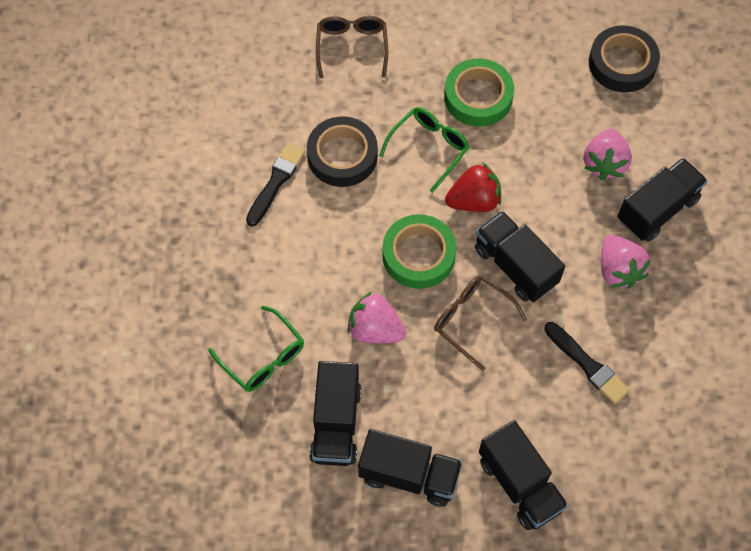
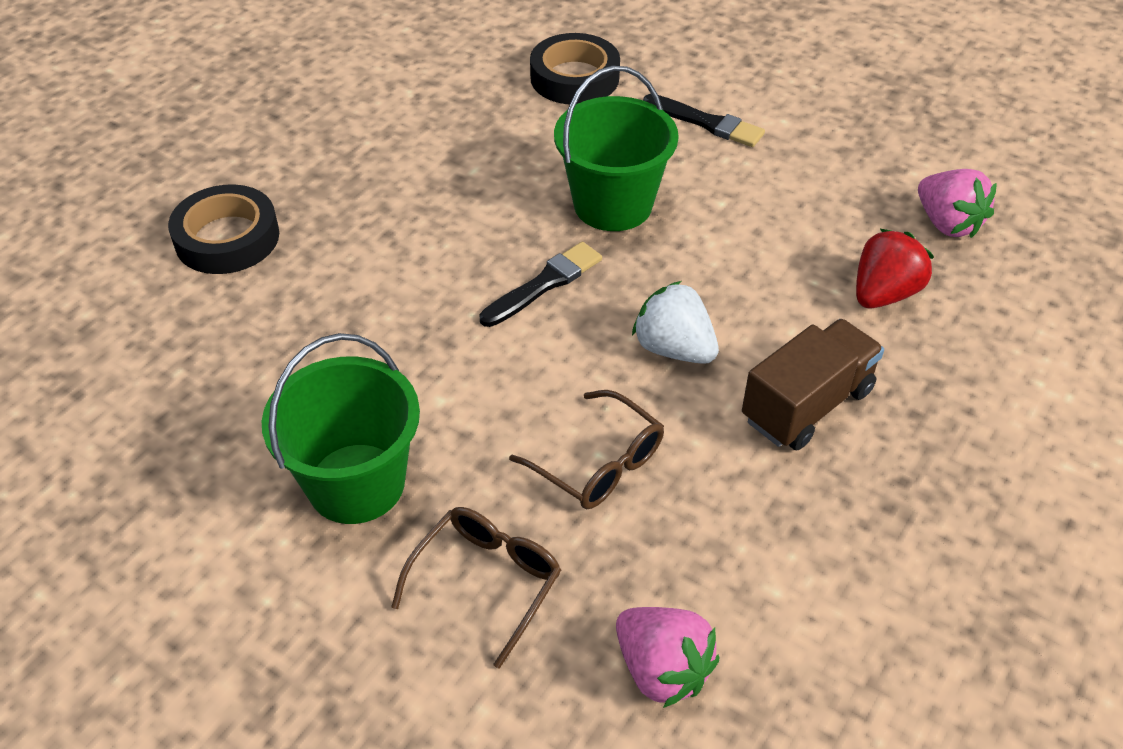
black truck: [309,361,362,466] [358,429,463,507] [475,211,565,302] [479,420,569,530] [617,158,708,242] = 5 -> none = 0
brown truck: none = 0 -> [742,319,884,450] = 1
green bucket: none = 0 -> [262,333,420,524] [554,66,679,231] = 2
green glasses: [209,306,304,392] [379,107,470,193] = 2 -> none = 0
green tape: [382,214,456,289] [444,59,514,127] = 2 -> none = 0
pink strawberry: [347,292,406,343] [583,129,632,180] [601,235,651,289] = 3 -> [616,607,719,708] [918,169,997,238] = 2
white strawberry: none = 0 -> [632,281,719,364] = 1

